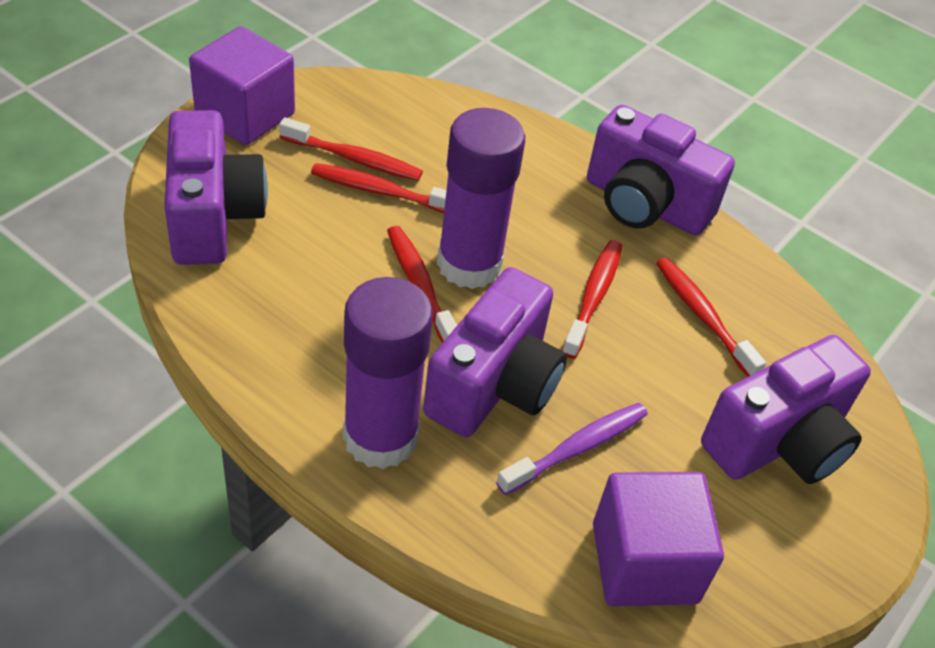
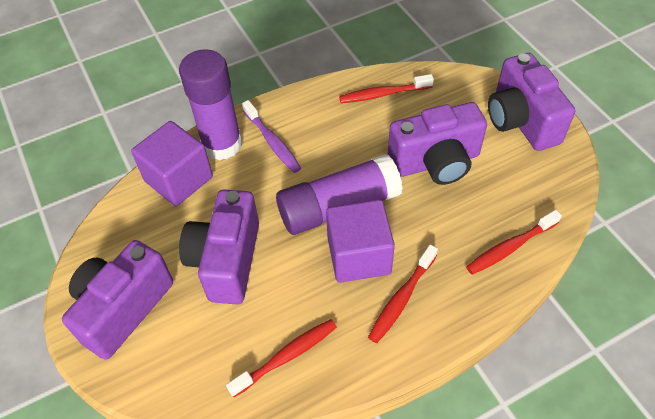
red toothbrush: [279,117,423,181] [311,163,447,213] [387,226,457,343] [562,240,622,359] [656,257,766,377] = 5 -> [226,319,337,397] [339,74,434,103] [368,245,438,343] [466,210,562,275] = 4

